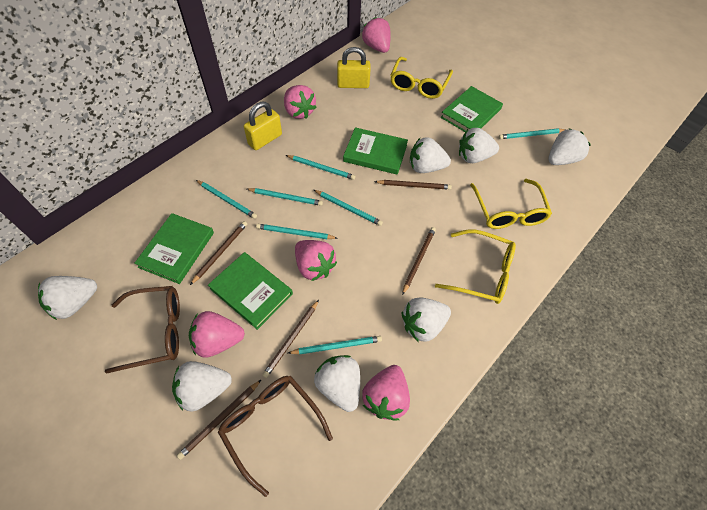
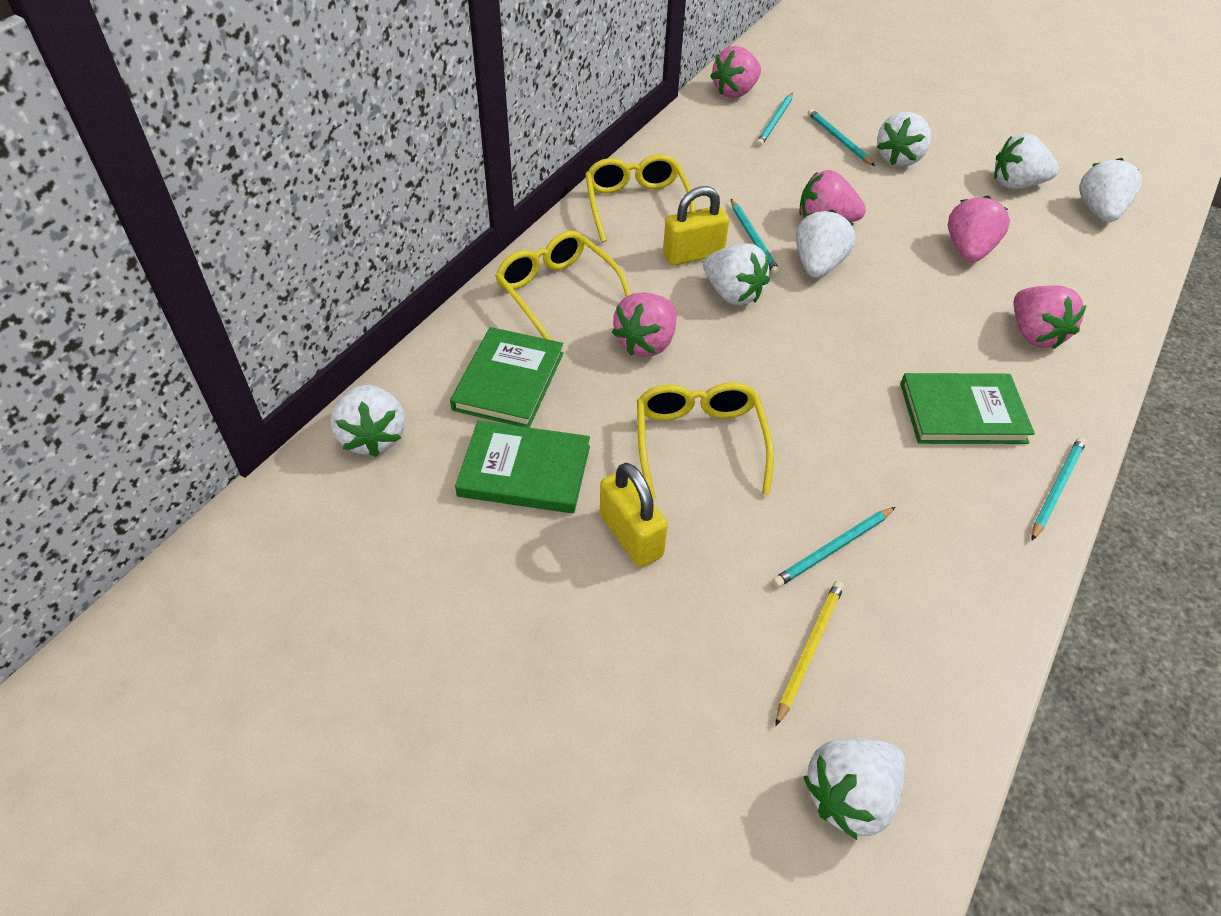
brown glasses: [105,286,180,374] [218,376,333,497] = 2 -> none = 0
brown pencil: [177,379,262,460] [190,221,247,285] [262,300,319,378] [374,180,452,190] [402,227,436,295] = 5 -> none = 0
green book: [134,213,214,284] [208,252,293,330] [343,127,408,175] [441,86,503,132] = 4 -> [450,327,563,428] [455,421,590,513] [900,373,1035,444] = 3
turquoise pencil: [196,180,257,219] [247,188,323,206] [256,224,337,239] [286,155,355,180] [288,336,382,354] [314,190,383,226] [499,128,566,139] = 7 -> [731,199,780,275] [756,93,793,146] [772,507,895,588] [808,109,875,166] [1032,437,1086,540] = 5
yellow pencil: none = 0 -> [775,581,844,726] = 1

